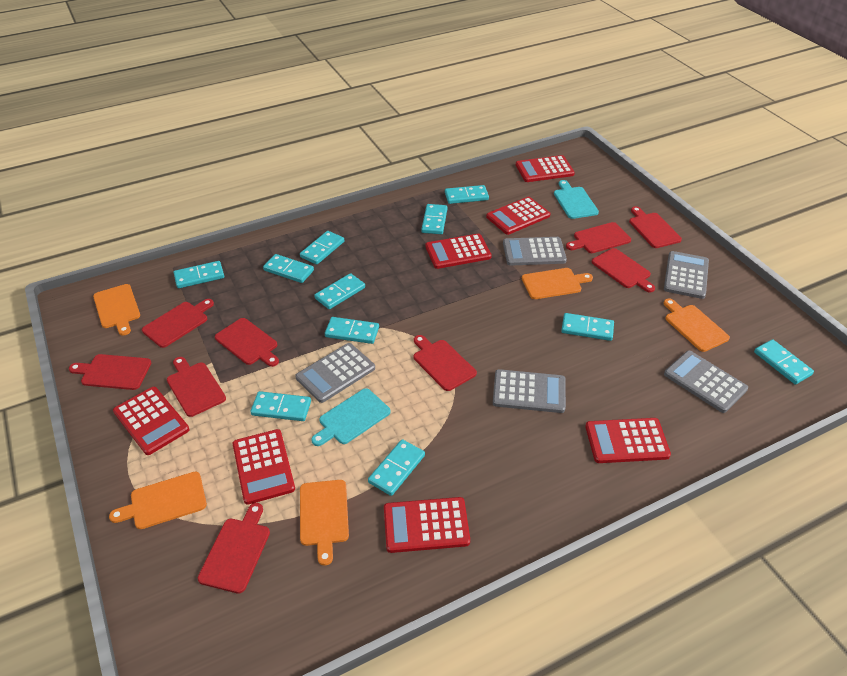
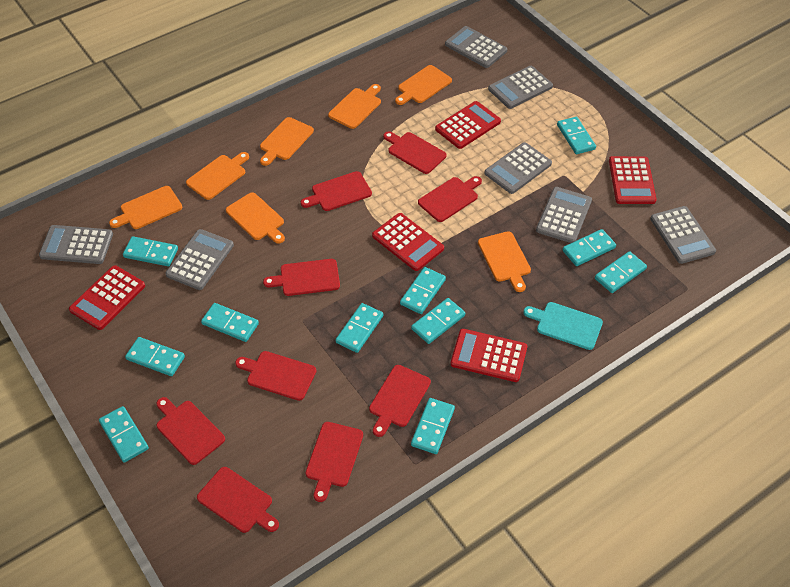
grey calculator: [295,343,375,403] [493,369,566,413] [503,237,567,266] [664,251,709,299] [664,351,748,413] = 5 -> [39,225,113,264] [165,229,234,290] [445,26,507,68] [484,142,552,194] [488,66,553,109] [536,187,592,243] [650,206,716,264] = 7
orange cutting board: [93,284,140,336] [109,471,207,529] [300,480,349,566] [522,268,593,299] [664,298,730,352] = 5 -> [109,186,182,229] [186,152,249,200] [226,192,285,244] [260,117,314,166] [328,84,381,129] [395,65,452,105] [478,231,531,292] = 7
red calculator: [113,387,190,455] [233,429,295,505] [384,497,470,553] [426,234,492,269] [486,197,551,235] [516,155,575,182] [585,418,671,463] = 7 -> [69,265,145,330] [372,213,444,271] [435,101,501,149] [450,329,527,382] [609,156,657,204] = 5
turquoise cutting board: [311,388,391,446] [554,180,599,219] = 2 -> [523,302,603,350] = 1

